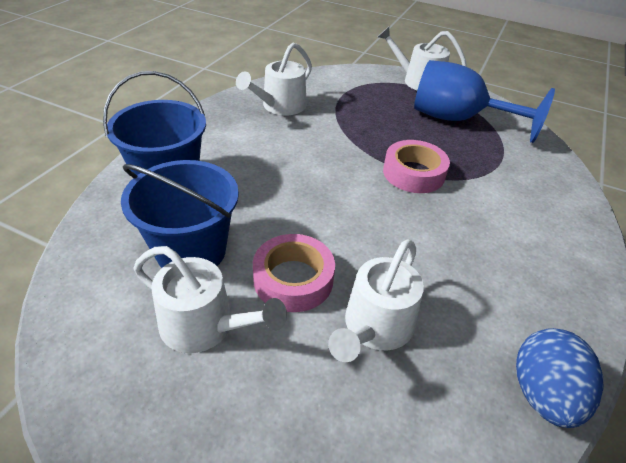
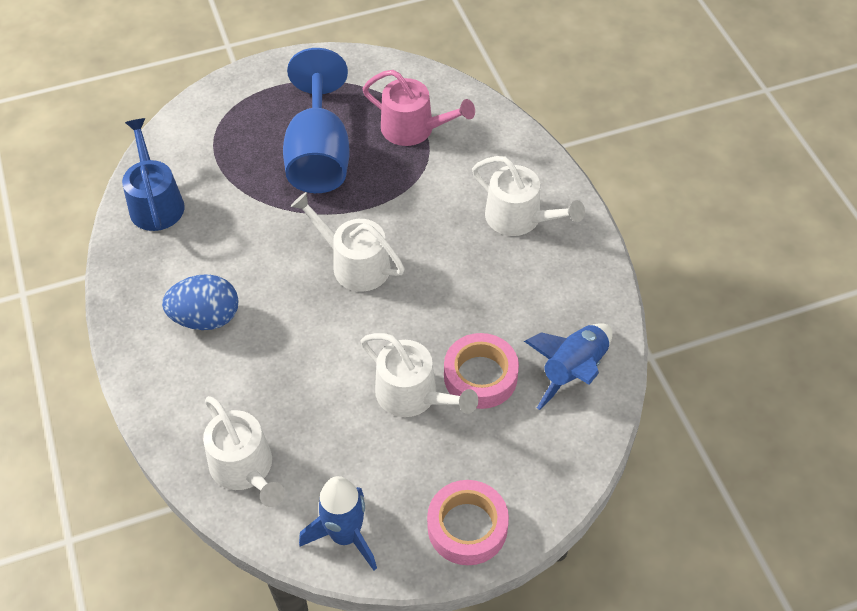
blue bucket: [103,71,206,175] [121,160,239,268] = 2 -> none = 0
blue rocket: none = 0 -> [299,476,377,570] [524,323,613,410] = 2
blue watering can: none = 0 -> [122,118,185,231] = 1
pink watering can: none = 0 -> [362,70,475,146] = 1

